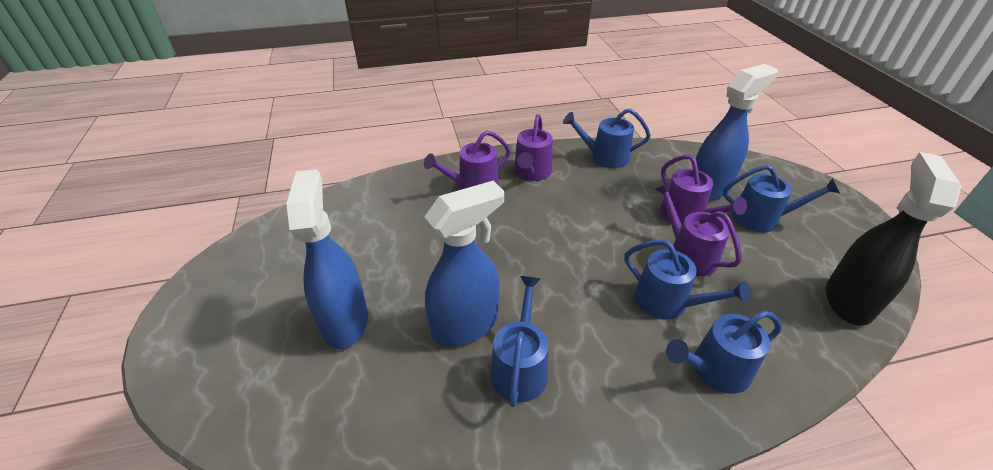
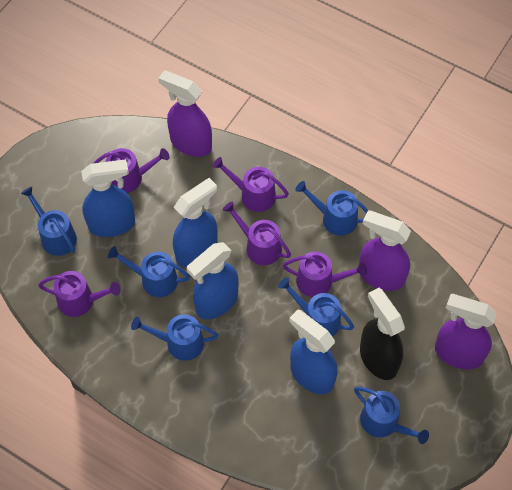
blue spray bottle: [286,169,368,349] [424,181,504,346] [692,64,778,201] = 3 -> [81,159,135,237] [173,178,218,267] [187,242,239,319] [289,310,338,394] = 4
blue watering can: [490,276,548,407] [563,108,651,168] [624,240,750,320] [666,310,782,394] [723,165,840,233] = 5 -> [21,187,77,256] [108,246,190,297] [131,314,218,361] [278,278,354,337] [296,181,368,236] [354,387,429,444] = 6
purple spray bottle: none = 0 -> [158,70,212,157] [359,210,411,291] [435,294,497,369] = 3
purple watering can: [424,131,511,190] [514,114,553,181] [654,182,742,276] [660,155,747,225] = 4 -> [38,271,121,317] [94,148,169,193] [213,157,289,212] [223,201,291,265] [282,251,367,297] = 5

